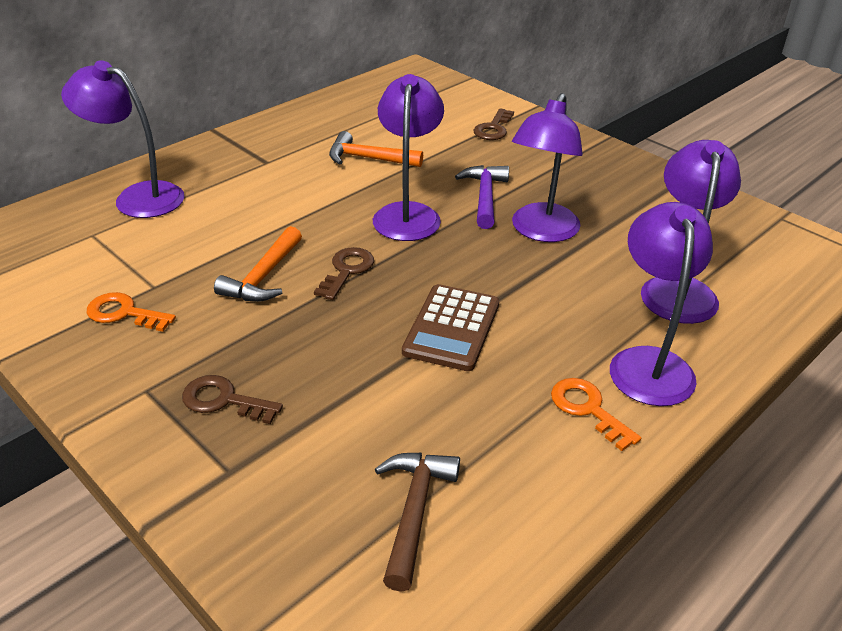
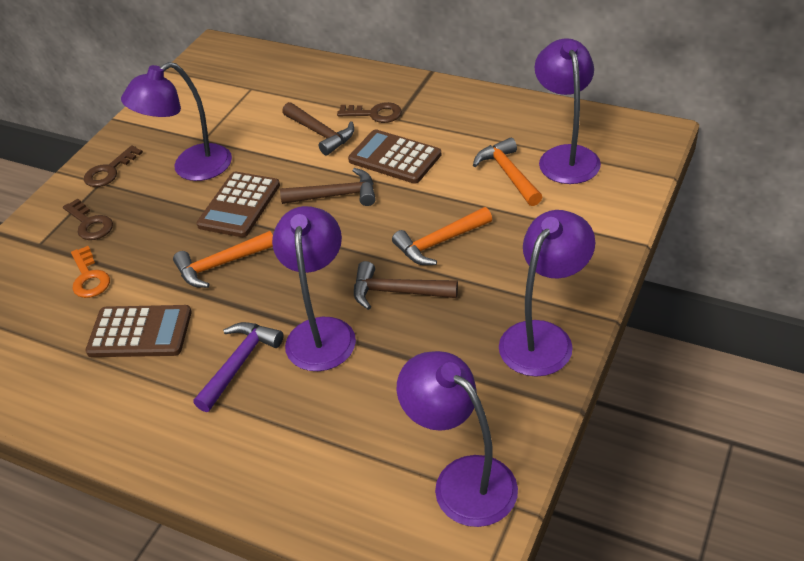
brown calculator: [402,284,499,371] = 1 -> [85,305,192,357] [196,172,280,237] [348,129,442,184] = 3
brown hammer: [375,453,460,592] = 1 -> [280,168,376,206] [282,102,354,156] [354,261,458,310] = 3
orange hammer: [214,226,302,302] [329,131,423,167] = 2 -> [173,231,273,288] [392,207,492,265] [473,137,542,206] = 3
orange key: [87,292,176,332] [551,378,641,451] = 2 -> [71,246,110,298] = 1

